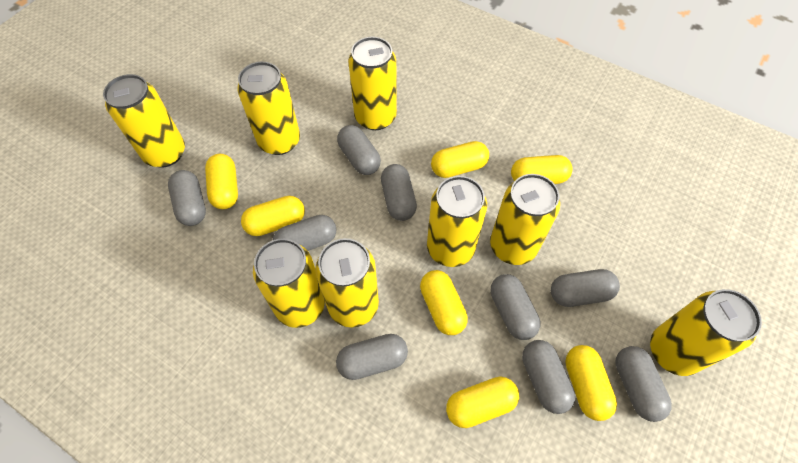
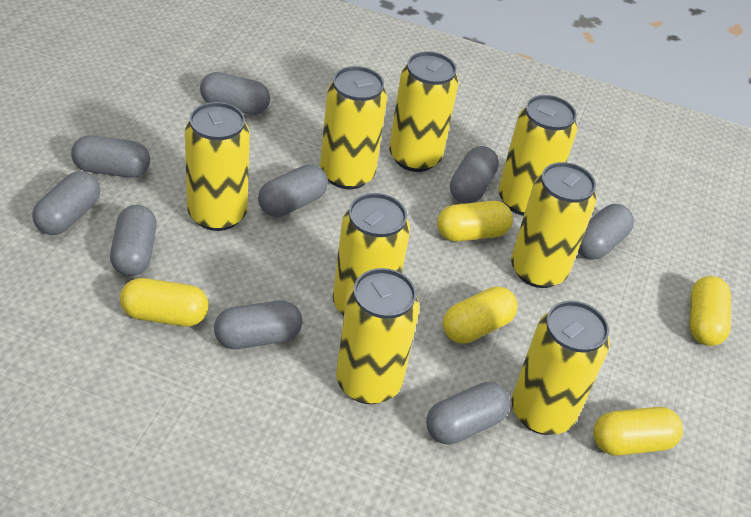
yellow capsule: [205,154,238,209] [241,196,305,236] [420,270,468,335] [431,141,489,178] [446,376,519,428] [511,155,573,184] [565,345,617,421] = 7 -> [120,278,209,326] [437,201,513,242] [443,287,518,344] [593,407,683,456] [689,276,731,346] = 5

